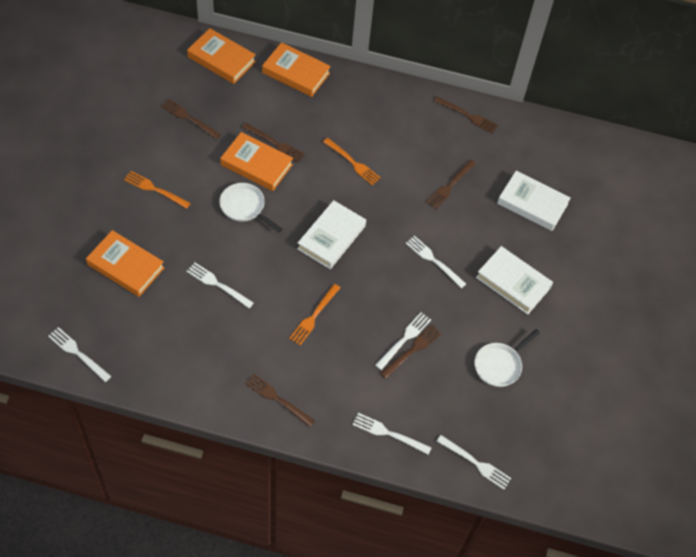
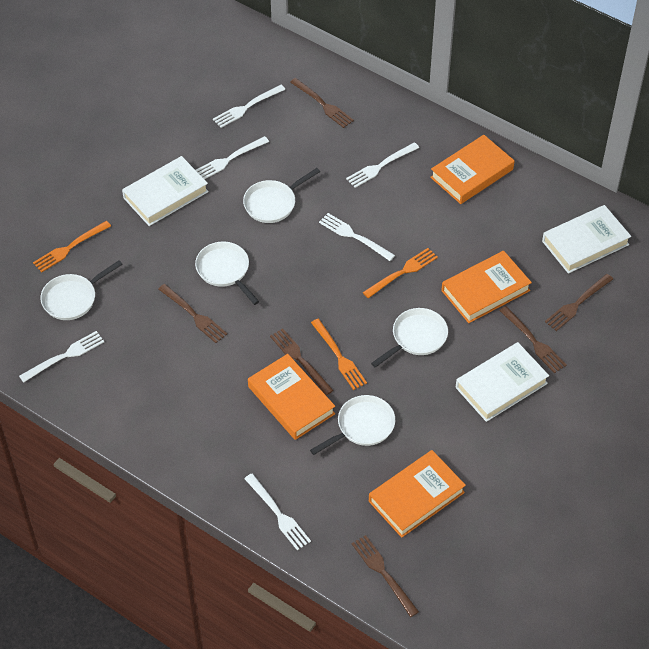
white pan: [220,183,283,233] [475,329,540,387] = 2 -> [40,260,123,320] [195,242,260,305] [243,168,320,223] [310,395,395,455] [371,308,448,368] = 5

